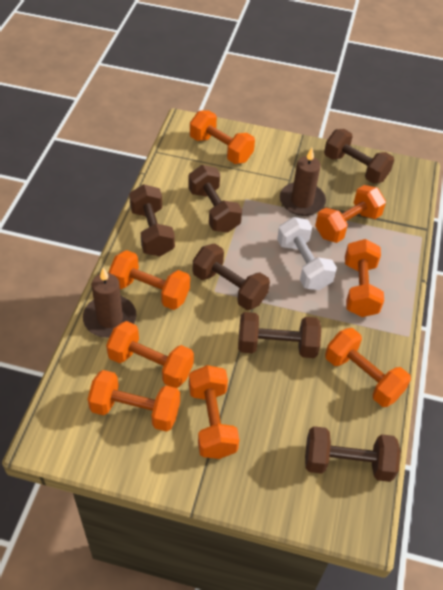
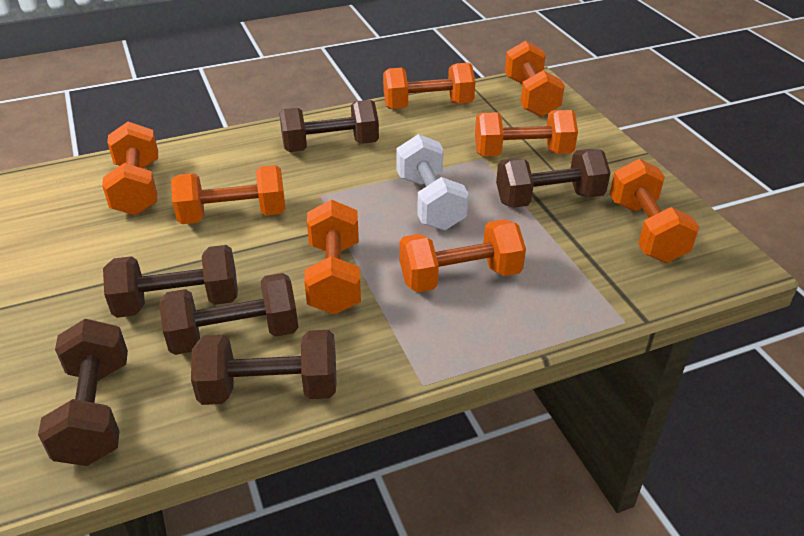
brown candle: [83,268,136,338] [280,148,326,216] = 2 -> none = 0

